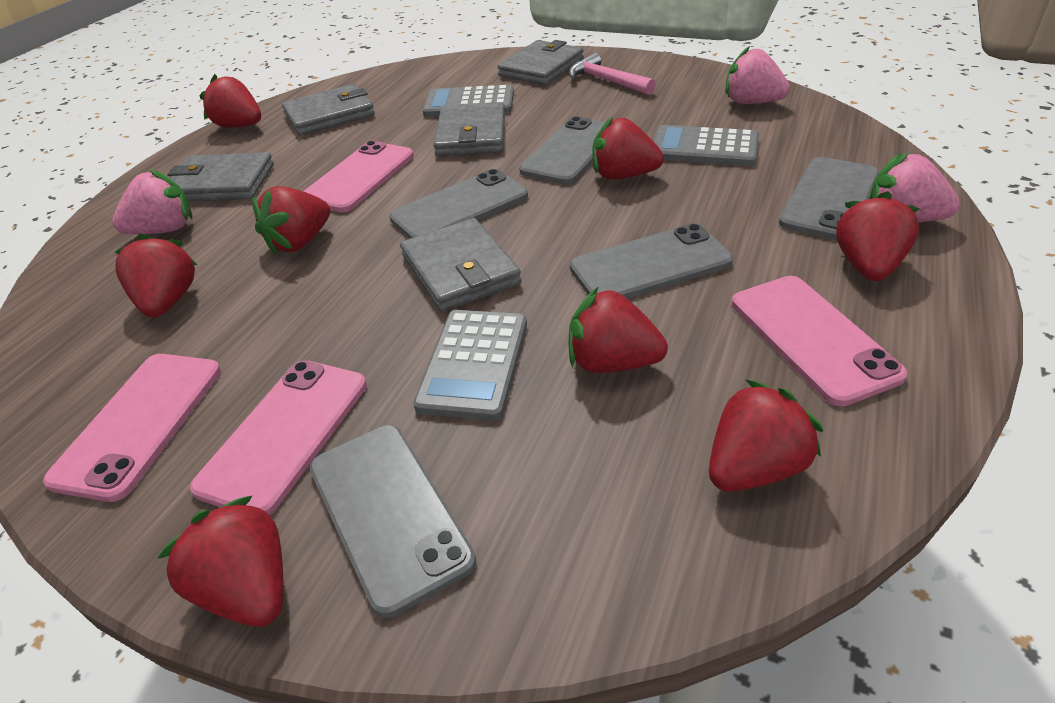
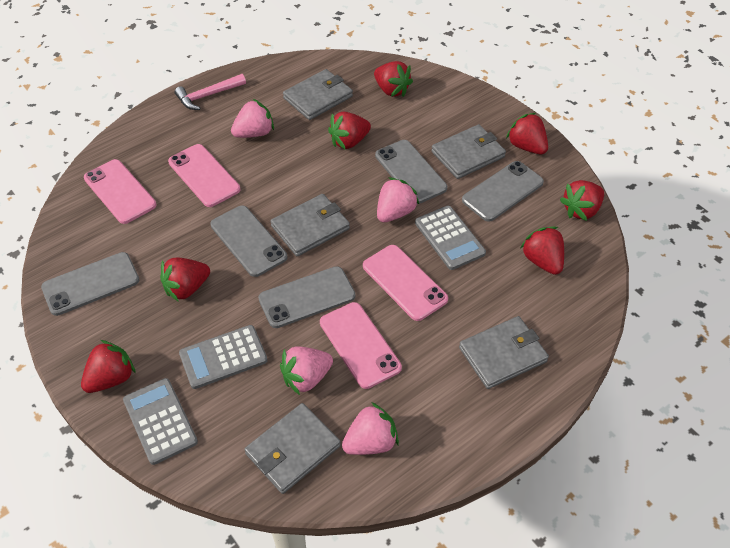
pink strawberry: [112,170,192,234] [725,46,790,104] [870,152,960,222] = 3 -> [231,98,274,138] [280,346,333,395] [342,402,399,455] [377,177,419,222] = 4
red strawberry: [115,233,197,317] [157,496,284,627] [199,74,261,128] [252,186,330,255] [568,286,668,373] [592,117,664,180] [709,379,823,492] [836,191,919,281] = 8 -> [81,340,136,393] [160,258,210,302] [328,112,371,149] [374,61,413,97] [506,113,548,155] [520,227,564,275] [560,180,604,221] = 7

